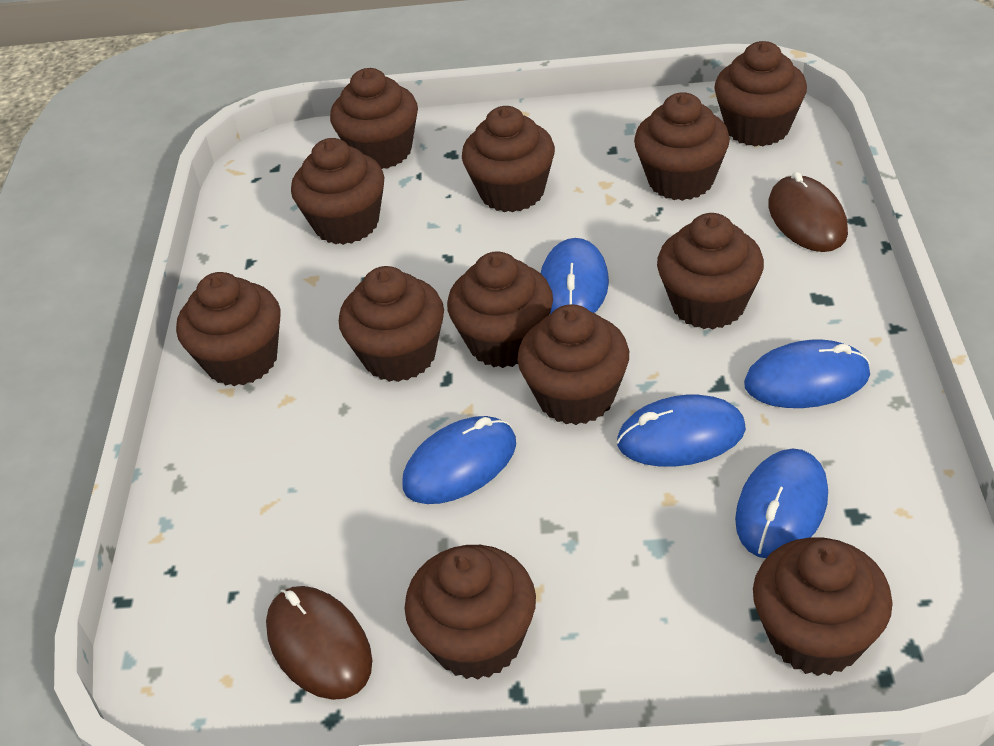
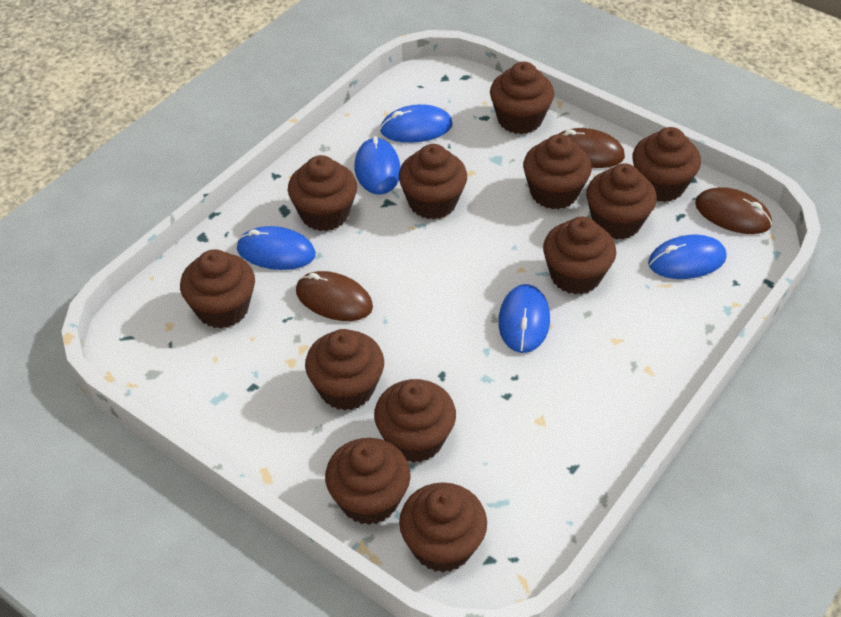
brown mouse: [266,586,372,700] [768,171,848,252] = 2 -> [296,271,373,321] [559,128,625,168] [695,187,772,234] = 3

